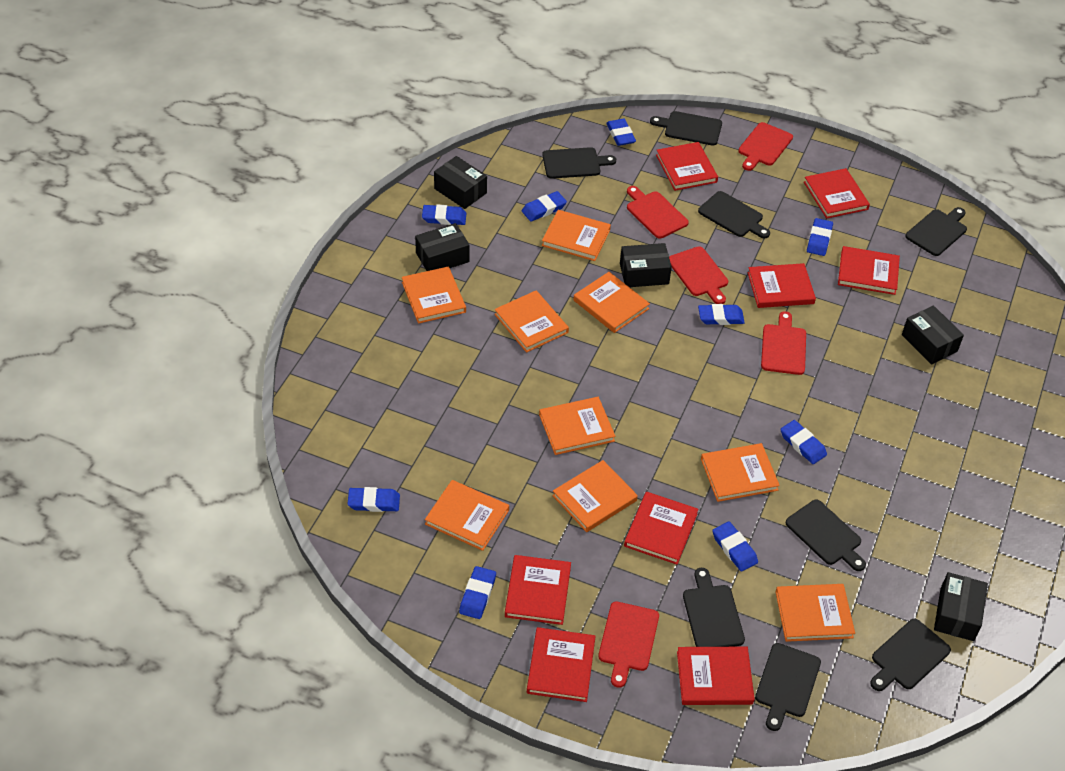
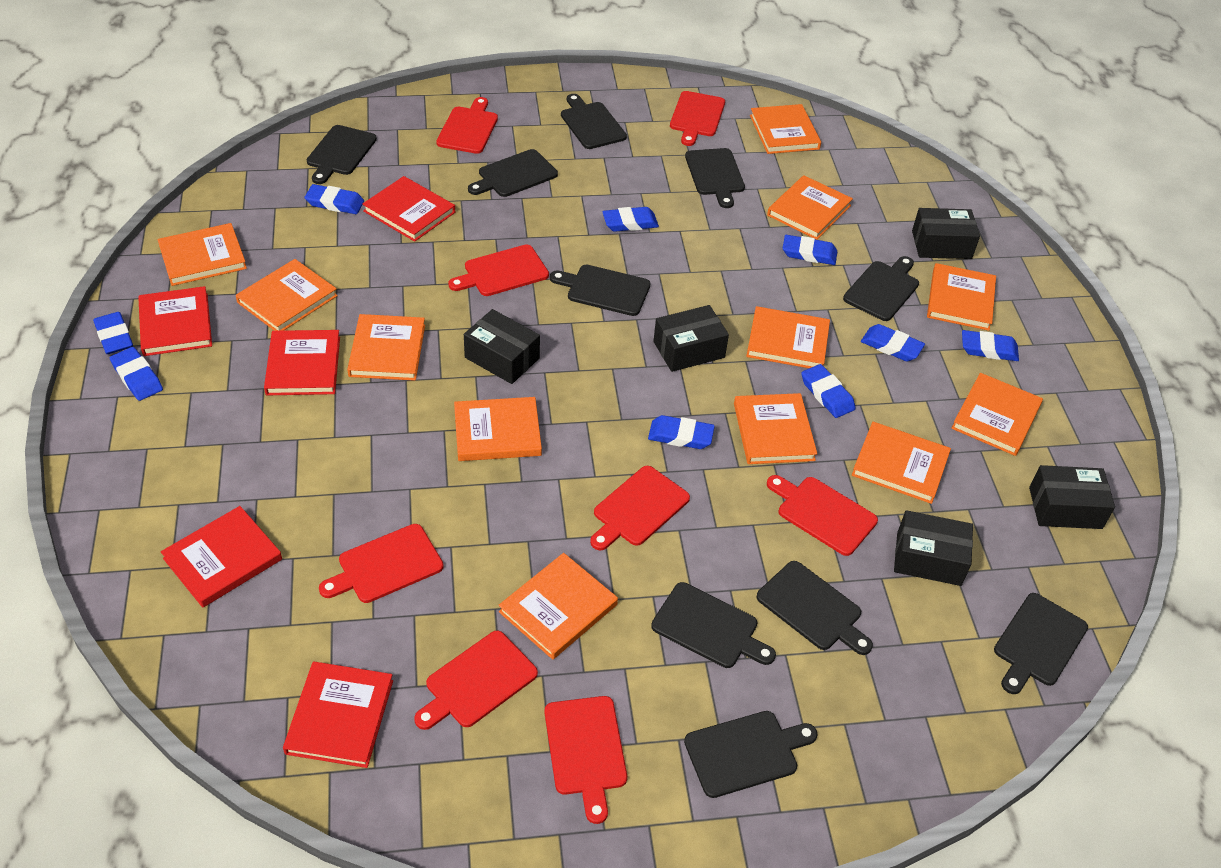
black cutting board: [542,147,616,179] [650,111,722,146] [683,568,745,647] [698,191,770,239] [755,643,821,731] [786,500,866,571] [870,619,951,691] [905,207,967,256] = 8 -> [307,125,377,184] [468,149,558,197] [550,265,650,316] [561,94,627,149] [651,582,776,668] [684,711,817,798] [685,148,745,208] [756,561,873,655] [843,256,919,321] [994,593,1088,694] = 10
orange book: [402,267,466,324] [425,480,509,551] [494,290,569,353] [539,397,616,455] [542,210,611,261] [552,460,638,532] [573,272,650,333] [701,443,780,502] [776,584,855,642] = 9 -> [158,223,247,286] [236,259,338,331] [347,314,425,381] [454,397,542,461] [498,553,618,660] [734,393,817,464] [746,306,830,368] [750,104,821,154] [767,175,853,240] [852,422,951,504] [927,263,996,331] [952,373,1043,456] = 12
red book: [505,555,571,625] [527,627,596,702] [624,492,698,565] [656,142,718,191] [677,647,755,705] [747,263,816,308] [804,168,870,219] [838,246,900,295] = 8 -> [138,286,212,356] [161,506,282,608] [264,330,340,395] [283,661,393,768] [363,176,455,242] = 5
red cutting board: [598,601,659,688] [627,186,689,239] [669,246,728,304] [738,122,793,171] [761,311,806,375] = 5 -> [319,524,444,603] [414,631,538,730] [436,97,498,154] [448,244,549,296] [545,696,627,824] [590,466,690,551] [670,91,725,146] [767,475,878,556] = 8

